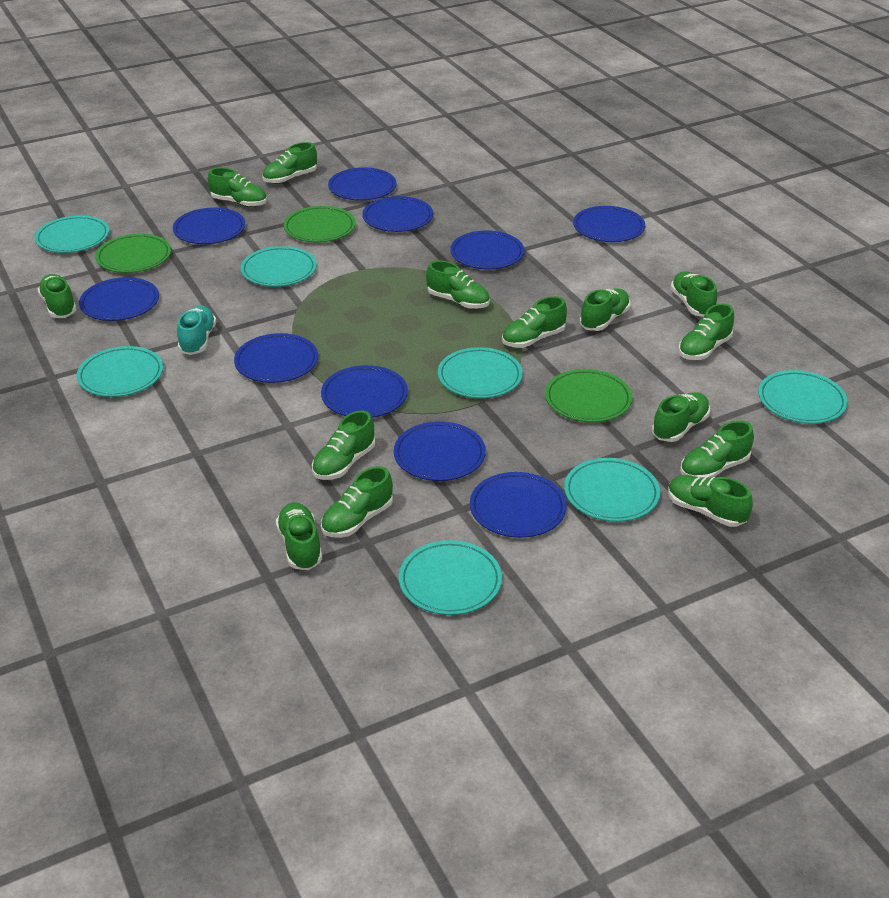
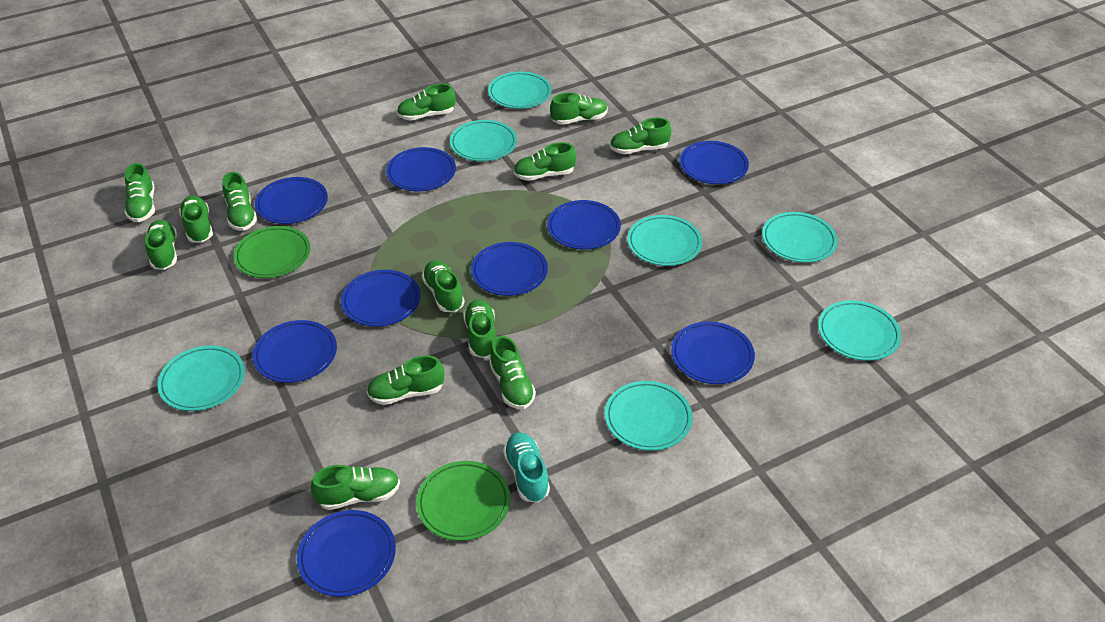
blue plate: [79,277,159,321] [173,208,245,244] [234,333,318,383] [321,365,408,418] [328,167,396,201] [362,196,433,232] [394,421,486,481] [450,231,525,269] [470,472,567,538] [573,206,645,242] = 10 -> [253,320,337,383] [255,177,328,224] [297,510,396,597] [341,270,421,327] [386,147,456,192] [471,242,548,296] [547,200,621,250] [671,322,755,384] [679,141,749,184] = 9
green plate: [95,234,171,273] [284,206,356,242] [545,369,632,422] = 3 -> [234,226,311,278] [416,461,510,541] = 2
green shoe: [38,274,77,318] [208,167,267,207] [262,142,317,184] [276,502,322,570] [312,411,375,480] [321,466,393,538] [426,260,490,309] [502,296,567,348] [580,288,630,331] [652,392,710,442] [668,475,753,527] [670,272,717,317] [678,304,734,360] [680,421,754,478] = 14 -> [124,163,155,222] [145,220,177,270] [179,196,213,243] [222,172,257,231] [311,465,400,510] [366,355,444,405] [397,84,455,121] [422,260,465,312] [463,300,496,358] [489,336,536,409] [513,142,576,181] [550,92,608,125] [610,117,671,154] = 13

